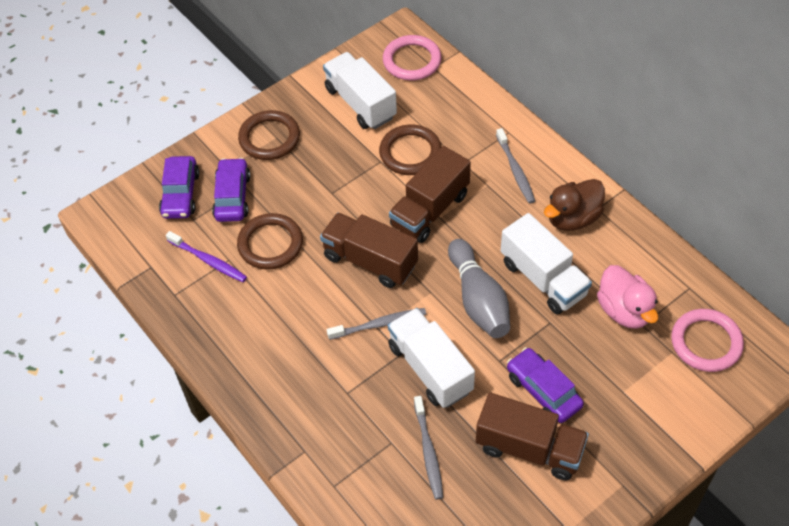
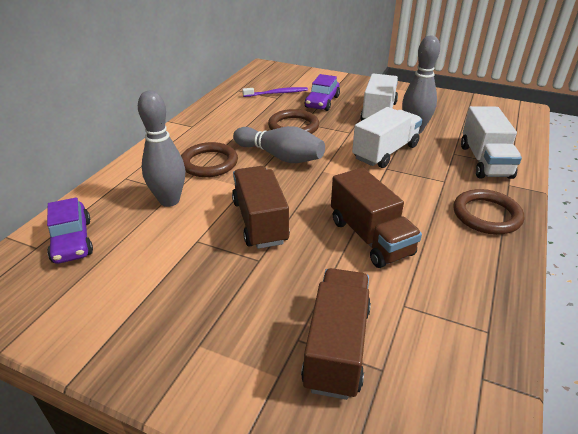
brown duck: [544,179,605,231] = 1 -> none = 0
grey bowling pin: [448,239,510,338] = 1 -> [138,90,185,207] [233,126,325,163] [402,36,440,134] = 3
grey toothbrush: [327,308,426,340] [414,396,443,500] [496,128,535,204] = 3 -> none = 0
pink duck: [597,265,658,329] = 1 -> none = 0
pink ring: [383,35,442,80] [671,309,744,372] = 2 -> none = 0
purple car: [159,156,200,219] [212,158,250,222] [507,347,584,423] = 3 -> [47,197,93,264] [304,74,340,111] = 2

